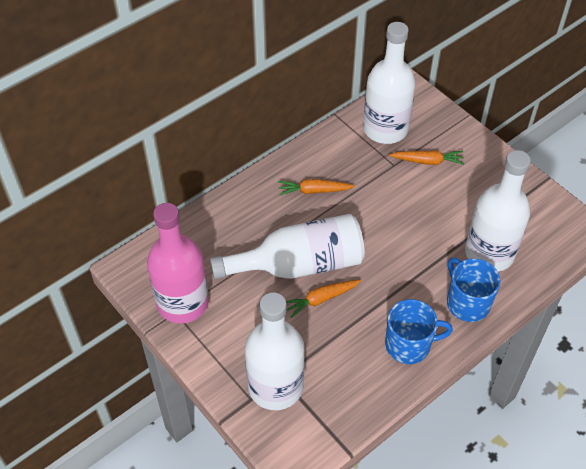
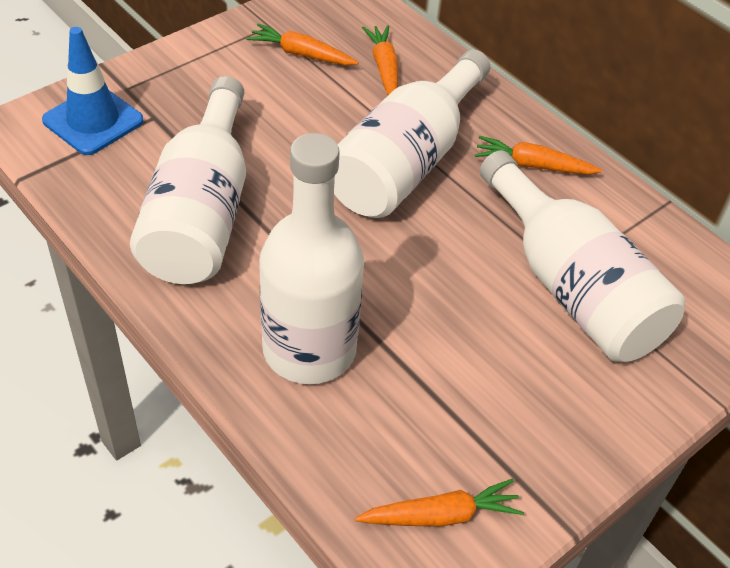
blue mug: [385,299,453,364] [447,257,501,322] = 2 -> none = 0
blue traffic cone: none = 0 -> [42,27,144,155] = 1
orange carrot: [278,179,355,196] [286,280,361,318] [389,150,464,165] = 3 -> [246,23,359,65] [355,479,524,527] [362,25,398,95] [475,136,602,175] = 4
pink bottle: [147,203,209,324] = 1 -> none = 0

